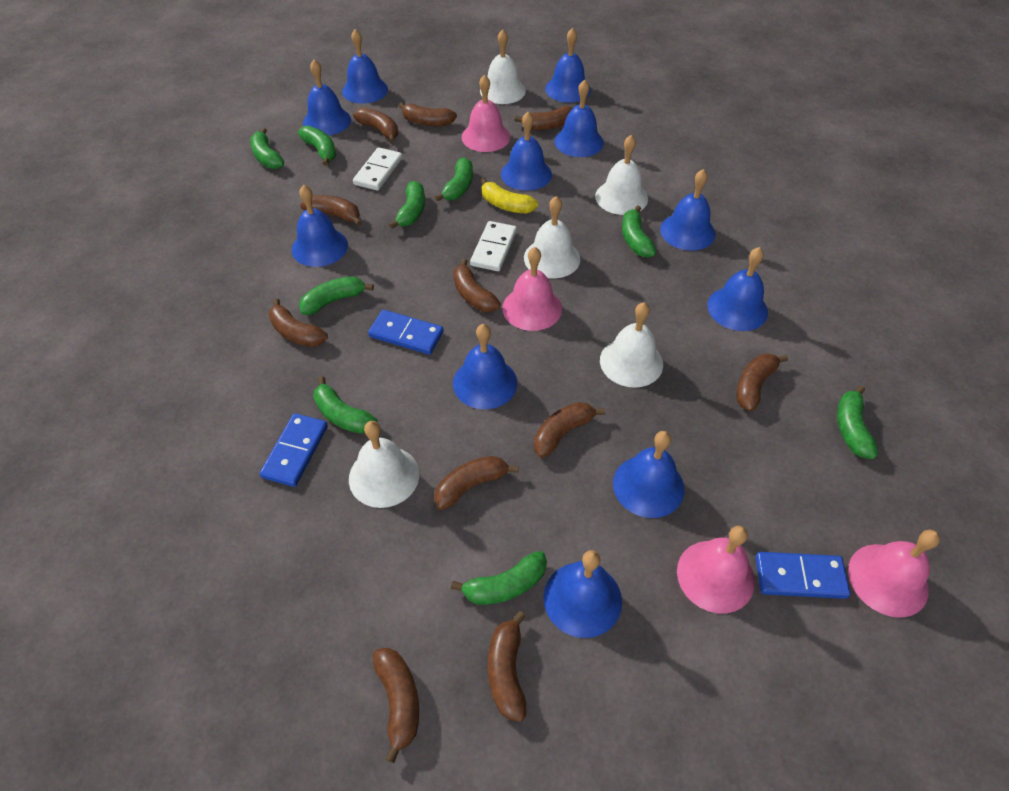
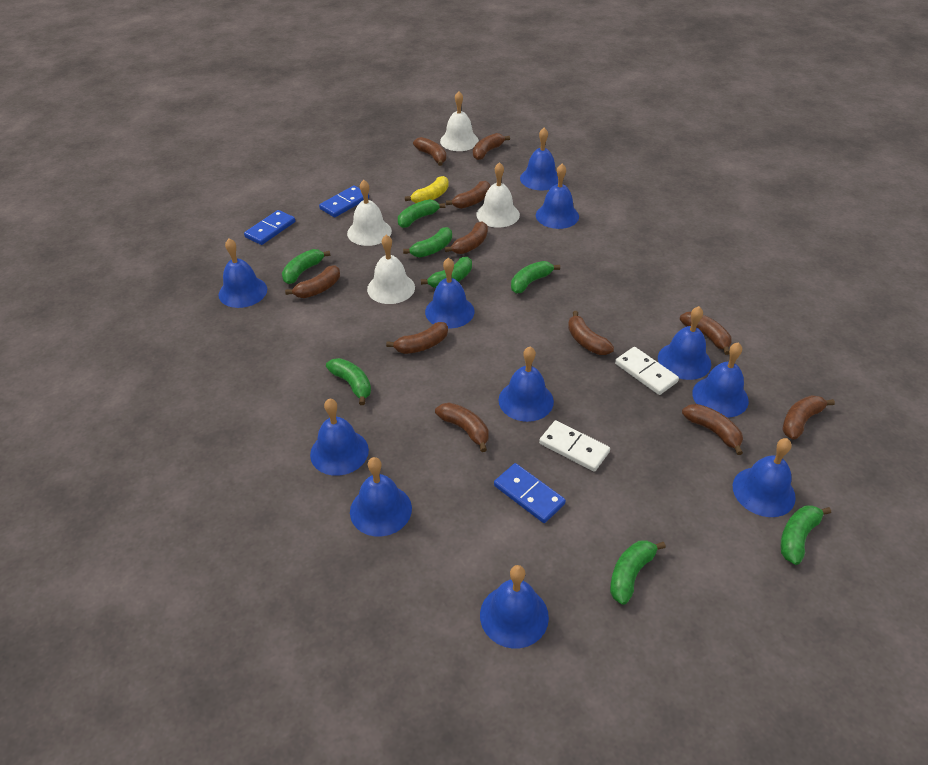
green banana: [250,128,284,169] [298,126,336,166] [299,276,374,315] [313,376,378,433] [389,181,425,229] [435,157,473,202] [451,551,547,605] [622,205,656,258] [837,385,878,459] = 9 -> [282,249,330,284] [326,358,371,405] [398,199,445,228] [403,227,452,258] [421,257,472,288] [511,261,560,293] [610,540,666,605] [781,506,831,565] = 8
pink bell: [462,75,510,152] [502,247,562,331] [677,526,755,613] [848,530,940,618] = 4 -> none = 0
white bell: [349,421,419,508] [480,29,526,104] [524,196,580,278] [595,135,648,215] [600,302,663,388] = 5 -> [347,180,392,246] [367,235,415,304] [440,91,479,151] [476,162,520,228] = 4

